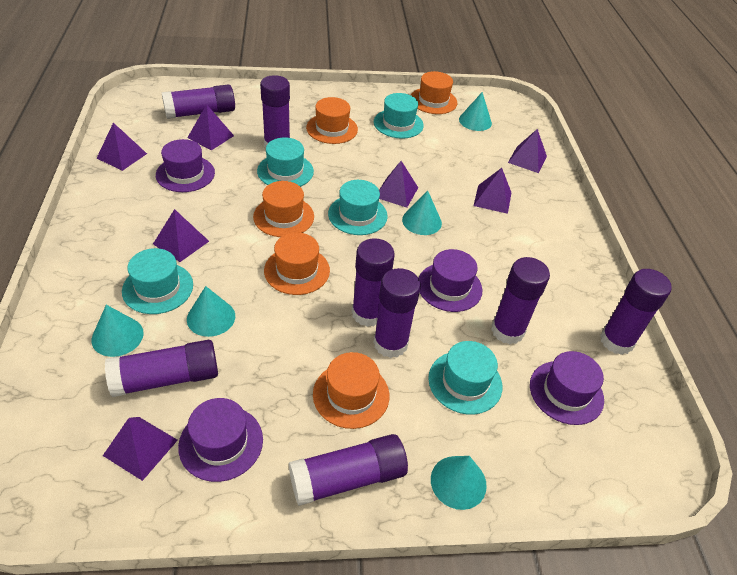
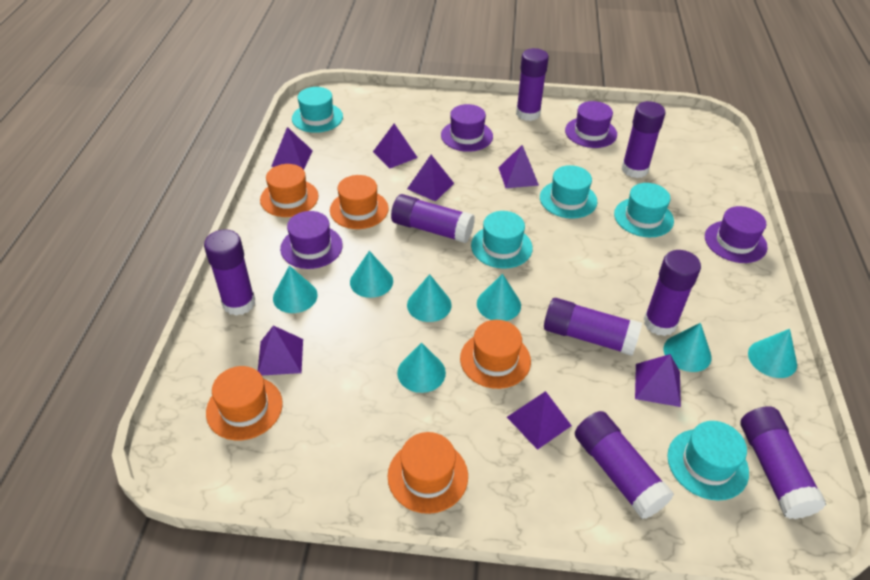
turquoise cone: [91,305,144,357] [187,286,235,337] [402,191,442,235] [431,456,487,510] [459,92,492,131] = 5 -> [273,265,318,313] [350,251,393,298] [397,342,446,393] [407,274,451,322] [477,274,521,321] [663,323,712,372] [748,329,797,378] = 7

